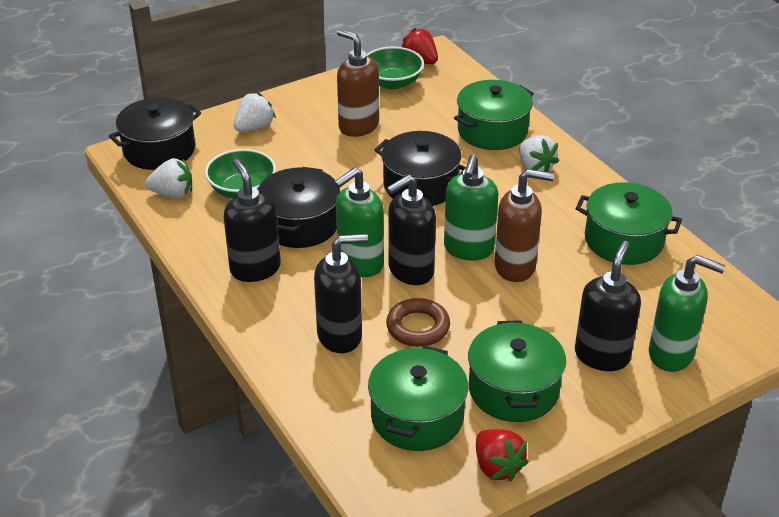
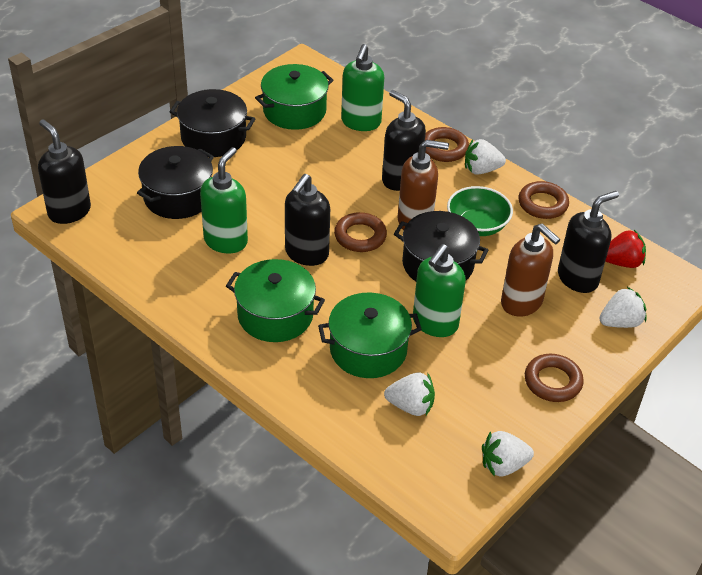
brown ring: [386,298,450,347] = 1 -> [334,212,387,252] [425,127,469,162] [518,181,569,219] [525,354,584,402] = 4
green bowl: [205,149,276,199] [367,46,424,89] = 2 -> [447,186,513,236] = 1
green pot: [368,345,468,451] [454,80,534,150] [468,320,566,422] [576,182,682,265] = 4 -> [226,259,325,342] [255,64,334,130] [318,293,422,378] = 3
red strawberry: [401,28,438,64] [476,429,529,482] = 2 -> [605,230,646,268] = 1
white strawberry: [145,158,192,198] [234,92,276,132] [519,135,559,172] = 3 -> [384,373,435,416] [465,139,506,175] [482,431,534,477] [599,287,647,328] = 4

